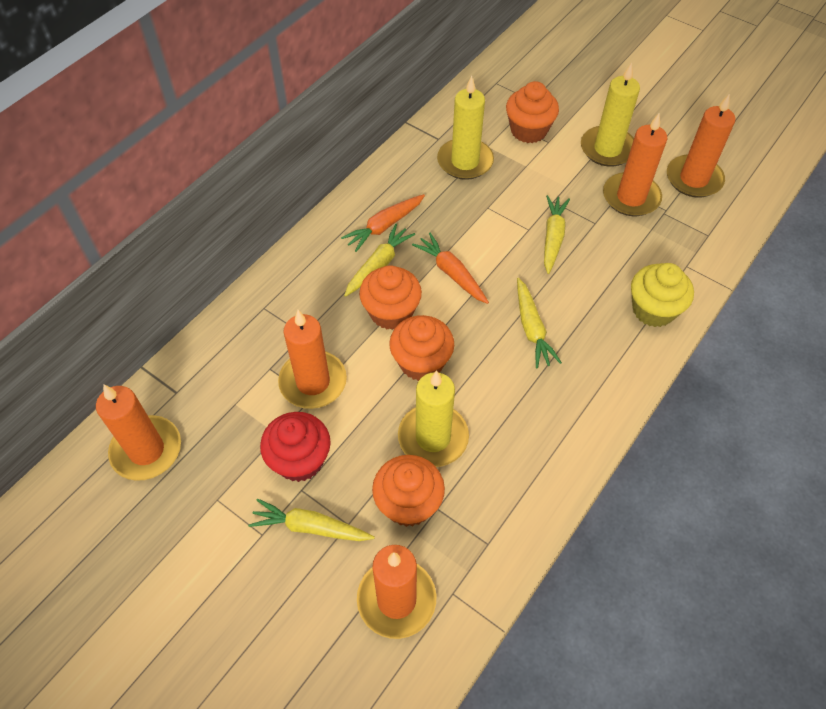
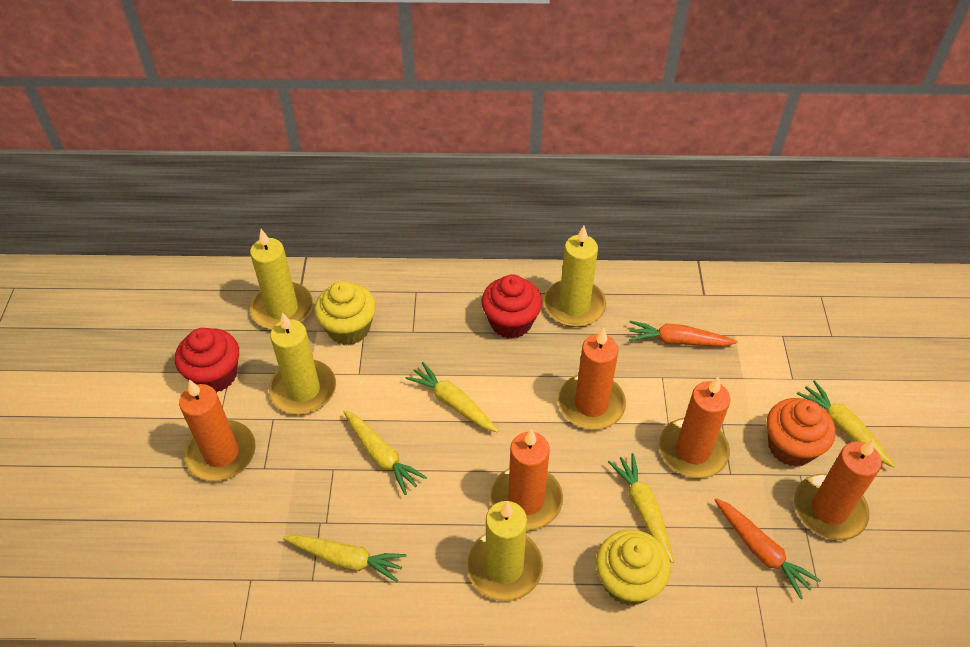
orange cupcake: [359,265,422,330] [372,455,445,527] [389,315,454,381] [506,81,559,143] = 4 -> [767,398,835,467] = 1
red cupcake: [260,412,331,482] = 1 -> [175,328,239,392] [481,274,542,339] = 2
yellow candle: [398,370,469,467] [437,76,494,180] [581,62,640,167] = 3 -> [250,229,313,329] [269,312,336,414] [466,501,543,601] [544,226,606,327] = 4
yellow carrot: [248,499,375,541] [344,224,415,297] [517,278,562,368] [544,195,570,274] = 4 -> [283,535,406,582] [343,410,427,495] [405,362,499,433] [608,453,674,563] [797,380,895,468] = 5
yellow cupcake: [631,263,694,327] = 1 -> [314,281,376,345] [596,530,671,606] = 2

